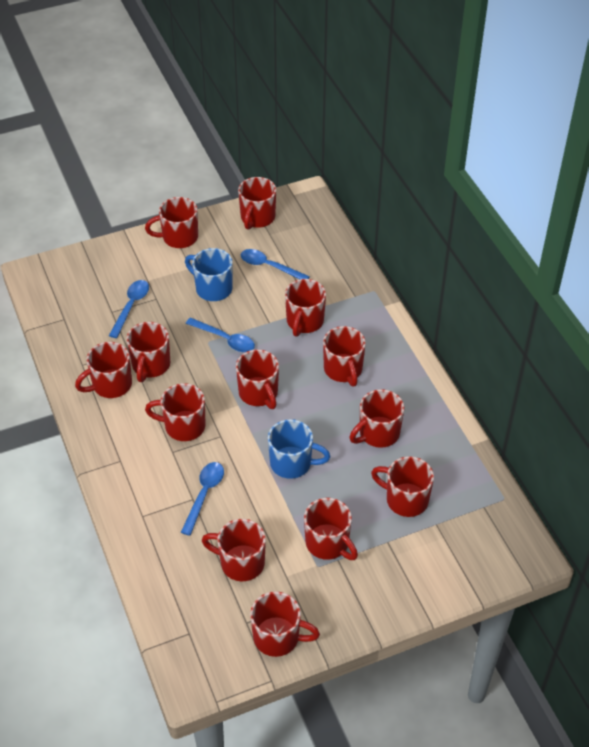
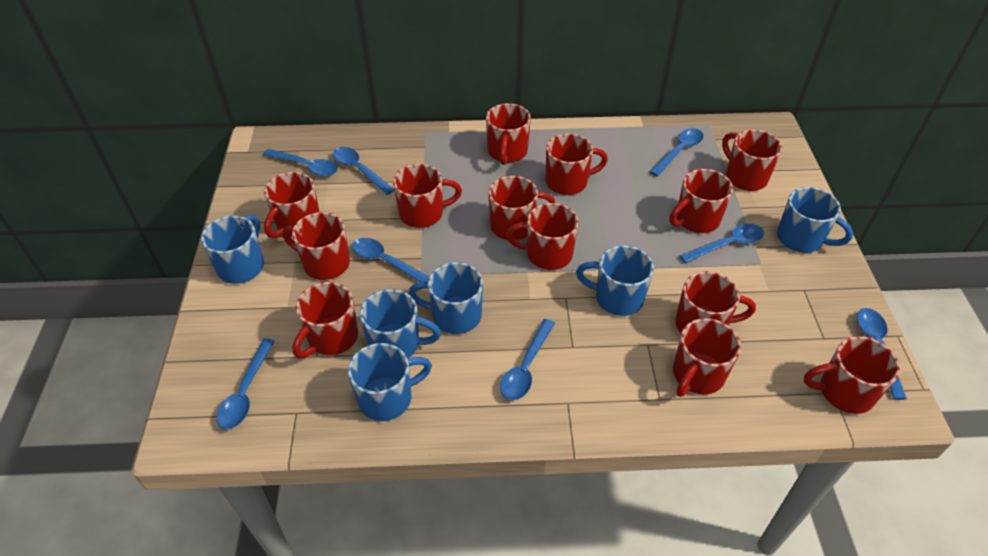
blue mug: [185,248,233,301] [268,419,330,479] = 2 -> [201,215,264,284] [348,343,432,421] [360,289,441,359] [408,262,483,334] [576,245,654,316] [777,187,853,253] = 6
blue spoon: [109,280,149,338] [181,462,224,536] [186,318,255,352] [240,249,310,279] = 4 -> [216,338,275,430] [263,149,338,177] [333,147,394,195] [352,238,429,282] [500,319,555,400] [650,128,704,177] [679,224,764,263] [857,308,907,400] = 8

